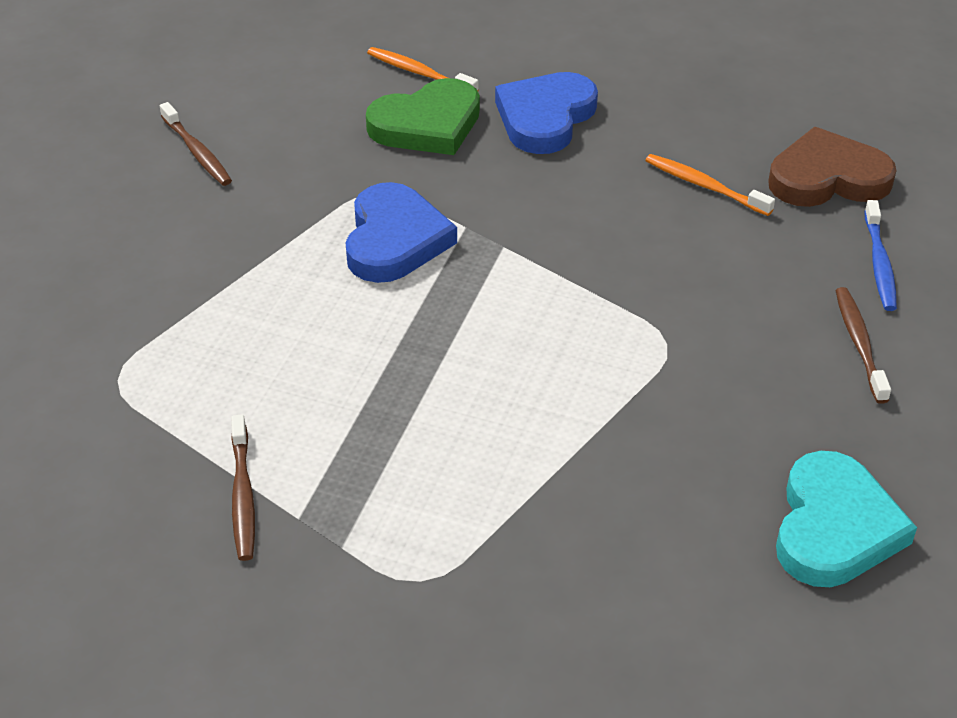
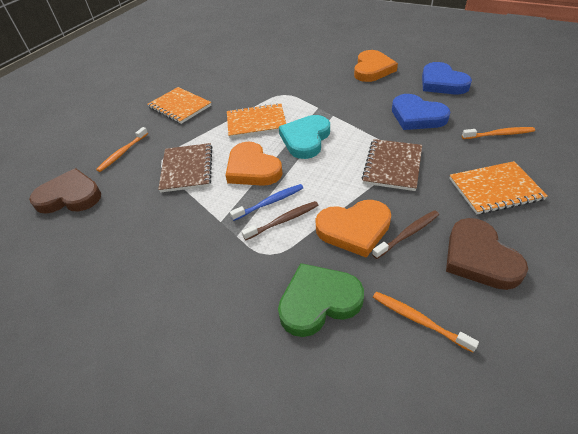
brown heart: [768,127,897,207] = 1 -> [29,168,101,214] [446,218,528,290] = 2
brown notebook: none = 0 -> [158,143,212,193] [362,139,422,191] = 2
brown toothbrush: [160,102,232,186] [231,414,255,561] [835,287,891,404] = 3 -> [242,201,319,240] [372,210,439,259] = 2
orange heart: none = 0 -> [225,142,283,186] [315,200,391,258] [354,50,398,82] = 3
orange notebook: none = 0 -> [147,87,211,124] [227,103,286,138] [449,161,548,214] = 3
orange toothbrush: [367,47,479,91] [645,154,775,216] = 2 -> [96,127,148,172] [373,291,479,353] [462,127,535,139] = 3

